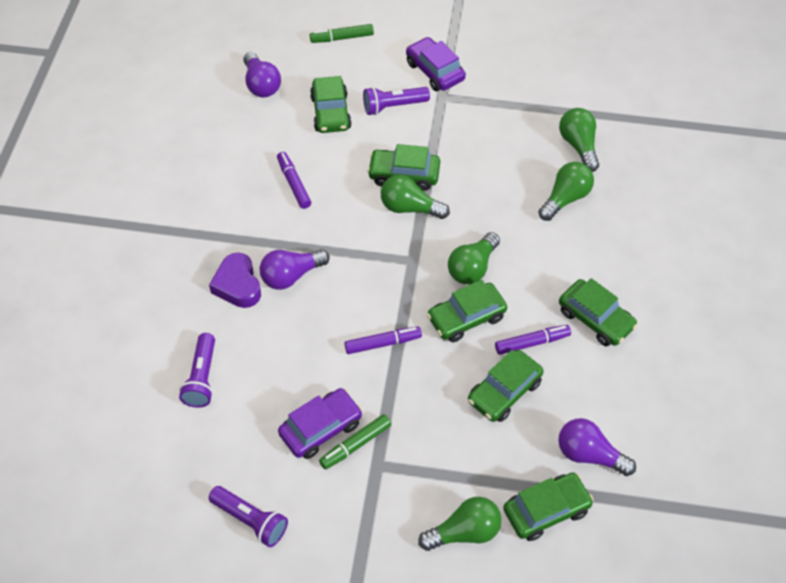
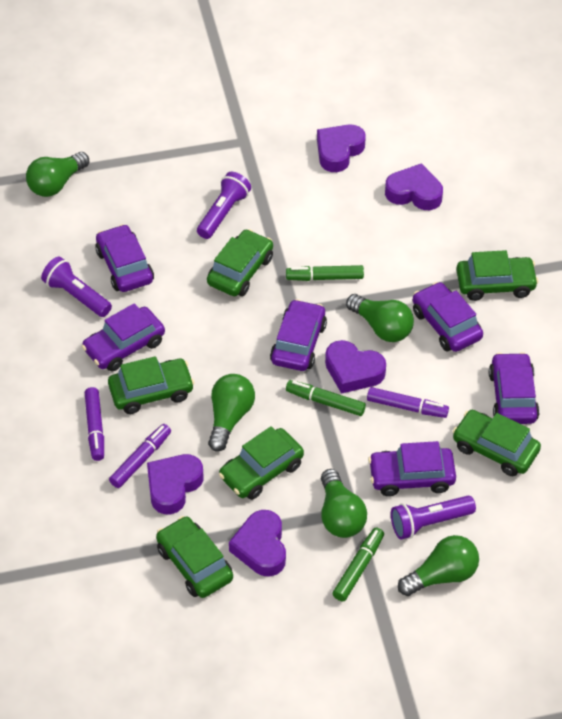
green marker: [310,24,374,43] [319,414,391,470] = 2 -> [286,265,364,281] [286,380,366,416] [332,528,384,601] = 3
purple car: [278,388,362,459] [406,37,466,91] = 2 -> [82,303,165,372] [95,224,154,292] [270,299,327,371] [368,441,456,496] [412,282,483,352] [489,352,540,424] = 6
purple heart: [209,253,261,308] = 1 -> [147,454,203,514] [229,510,286,577] [317,125,366,172] [325,340,386,394] [385,163,443,210] = 5
purple light bulb: [243,52,281,97] [260,249,330,290] [558,418,636,476] = 3 -> none = 0

